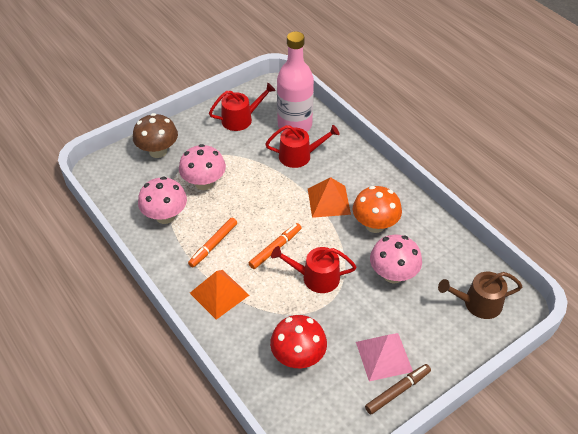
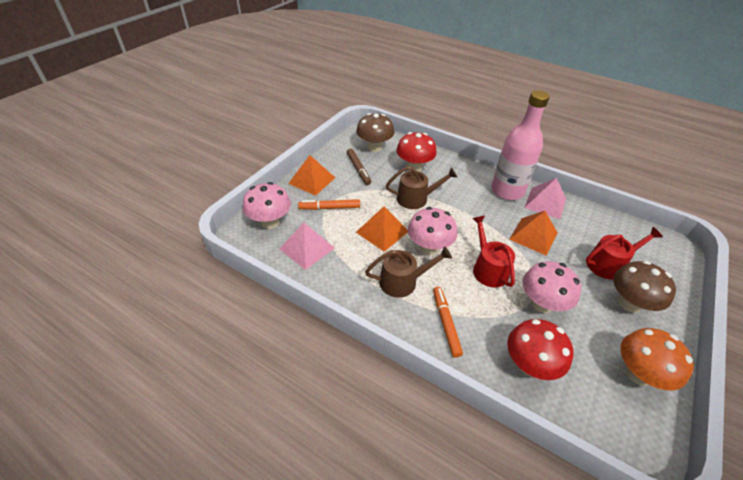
brown mushroom: [133,113,178,158] = 1 -> [356,113,394,152] [613,261,676,313] = 2
brown watering can: [438,272,522,319] = 1 -> [365,246,452,298] [386,166,457,209] = 2
orange pyramid: [190,270,249,320] [308,177,351,218] = 2 -> [288,155,335,196] [356,206,408,252] [509,211,558,256] = 3
pink pyramid: [356,333,413,382] = 1 -> [279,223,335,270] [524,178,566,219] = 2
red mushroom: [270,315,327,368] = 1 -> [396,132,437,172] [507,319,573,380] = 2
red watering can: [209,83,275,131] [265,125,339,168] [271,246,356,293] = 3 -> [472,216,515,288] [586,227,663,279] = 2

